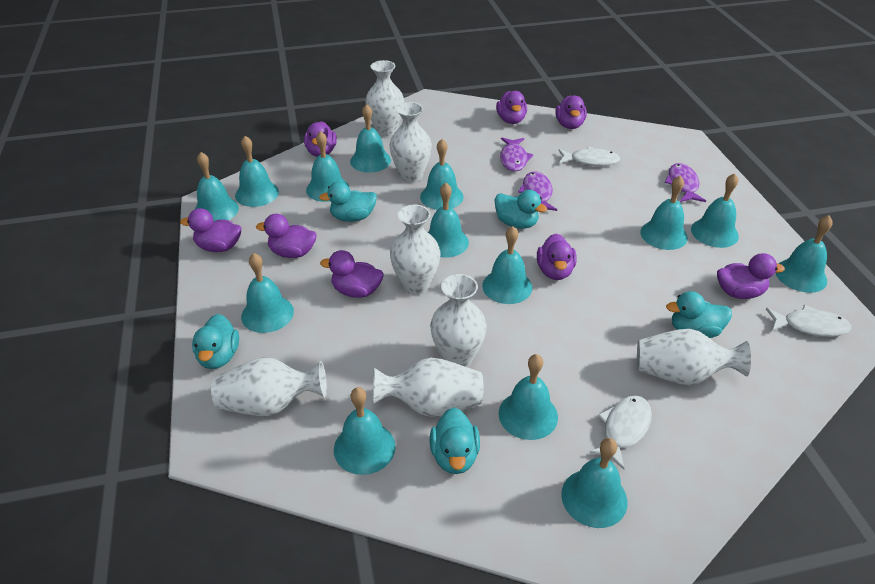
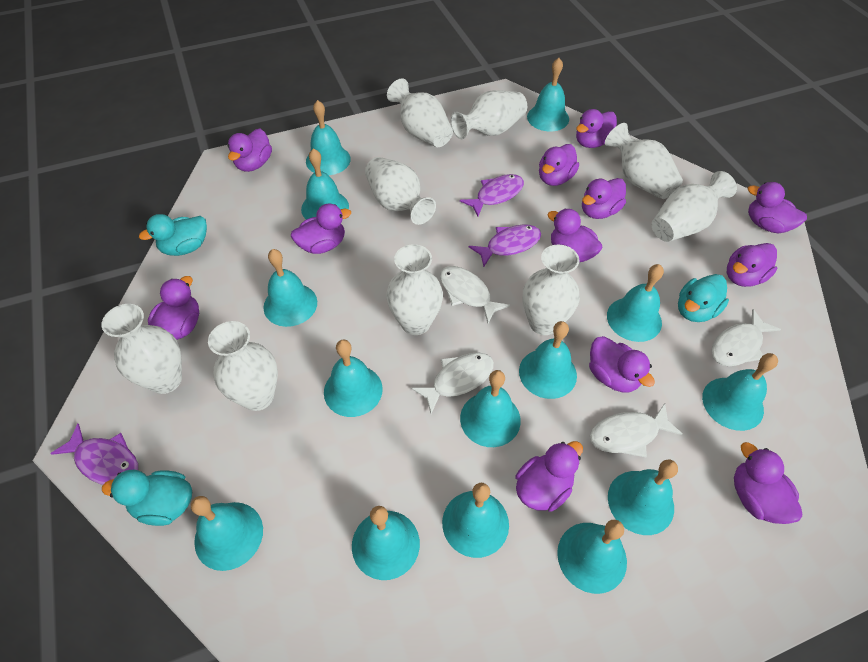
purple duck: [180,208,241,252] [256,214,317,258] [304,121,337,157] [320,250,383,298] [496,91,527,124] [537,234,577,280] [555,95,587,129] [717,253,785,299] = 8 -> [148,276,199,340] [227,129,272,172] [291,204,351,254] [515,441,583,512] [539,144,579,186] [547,209,602,262] [576,109,617,148] [582,178,626,219] [589,336,655,392] [727,243,777,287] [734,442,802,524] [748,182,807,233] = 12
turquoise duck: [192,314,239,369] [319,182,377,222] [430,407,480,474] [495,190,547,229] [666,291,732,338] = 5 -> [102,470,192,526] [139,214,207,256] [678,274,729,322] = 3
white fish: [558,146,620,166] [589,395,652,470] [766,305,851,337] = 3 -> [411,352,494,414] [440,266,510,323] [590,403,683,457] [711,309,781,366] = 4
white vase: [211,357,327,416] [365,60,404,136] [373,358,483,417] [389,102,432,182] [390,205,440,295] [430,274,487,367] [637,329,751,385] = 7 -> [102,304,182,394] [208,321,278,411] [365,157,436,225] [386,244,443,335] [387,78,453,147] [451,90,527,139] [523,245,580,335] [605,123,683,199] [652,171,737,242] = 9

